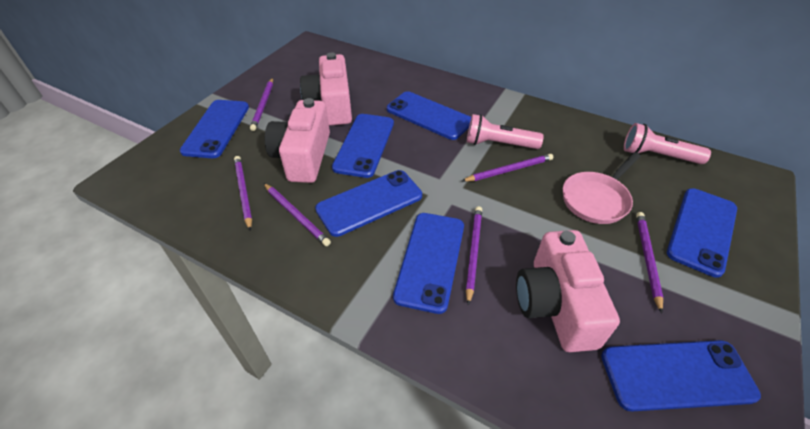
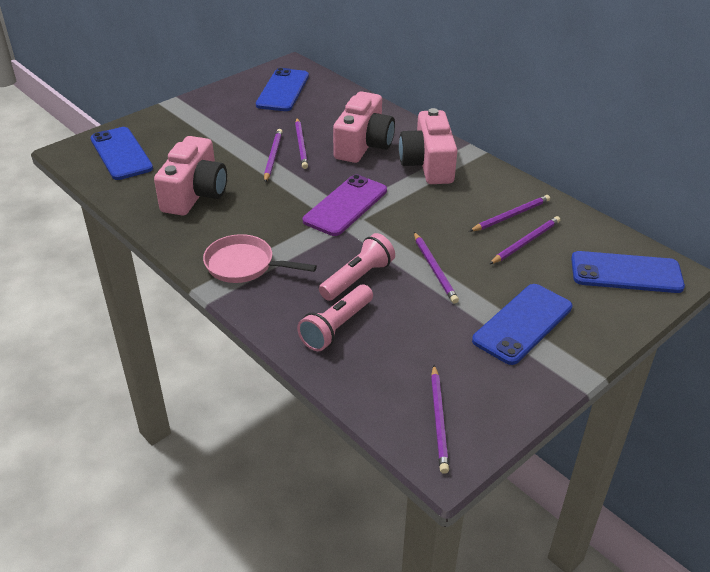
blue phone: [180,100,249,158] [315,170,422,237] [332,114,394,178] [387,91,471,140] [393,213,464,314] [601,340,761,411] [667,188,737,278] = 7 -> [90,127,153,180] [256,68,309,111] [472,284,572,365] [571,251,685,293] = 4
purple phone: none = 0 -> [303,175,387,236] = 1

